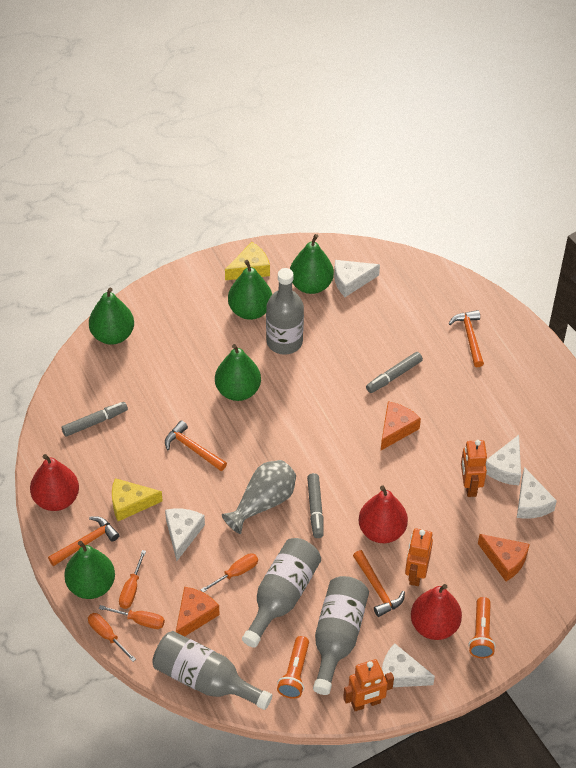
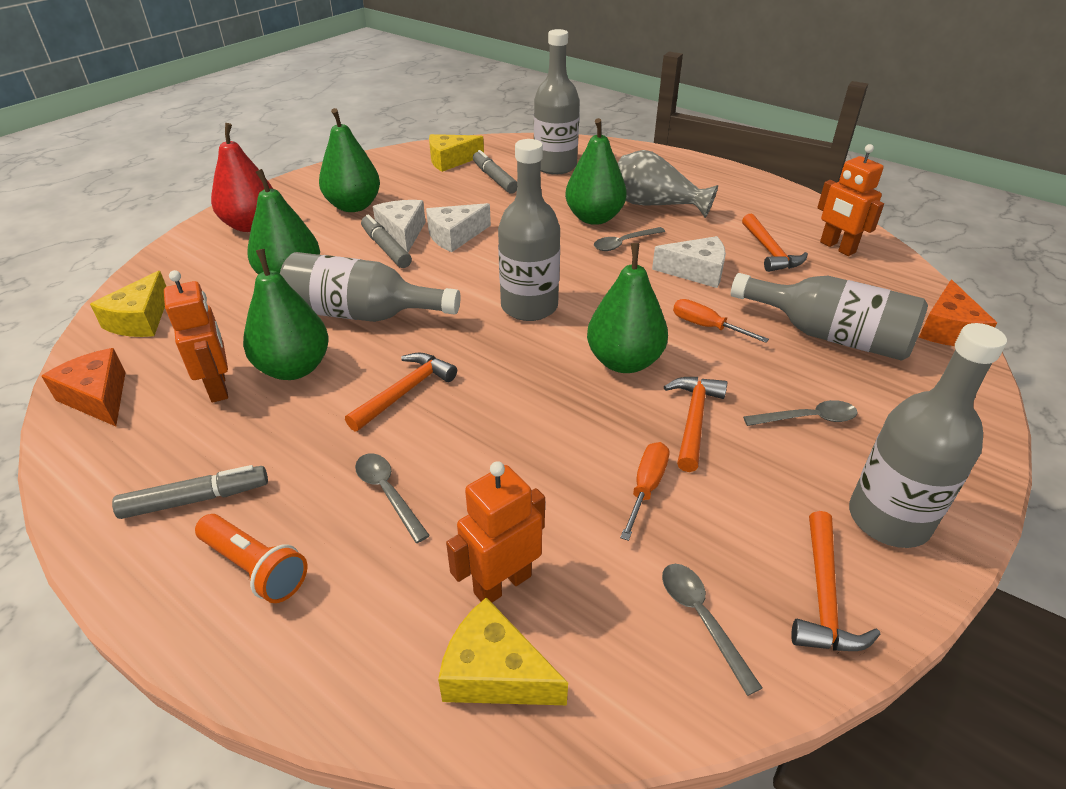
grey bottle: [152,631,272,710] [242,538,321,648] [266,268,304,355] [313,576,369,695] = 4 -> [280,252,460,322] [498,139,560,321] [534,29,580,174] [731,273,928,361] [849,323,1007,548] = 5
grey spoon: none = 0 -> [355,454,430,543] [594,227,665,251] [662,564,762,696] [743,400,858,426] = 4
orange cheese: [176,587,220,636] [381,401,421,450] [478,534,530,581] = 3 -> [41,348,126,426] [919,280,997,346] = 2
orange flashlight: [277,636,309,699] [468,597,496,658] = 2 -> [195,514,307,603] = 1
orange screwdriver: [88,613,136,662] [99,605,165,629] [119,550,146,609] [200,553,258,592] = 4 -> [620,442,669,541] [673,299,769,343] = 2
red pear: [30,454,79,511] [359,485,408,543] [411,584,462,640] = 3 -> [211,123,273,232] = 1
white cheese: [165,509,205,561] [334,260,380,297] [382,643,435,687] [486,435,521,485] [517,467,557,519] = 5 -> [373,200,425,253] [426,203,491,252] [652,236,726,288] = 3
yellow cheese: [112,478,163,521] [225,242,270,280] = 2 -> [90,271,166,337] [429,134,484,172] [438,597,568,705] = 3

